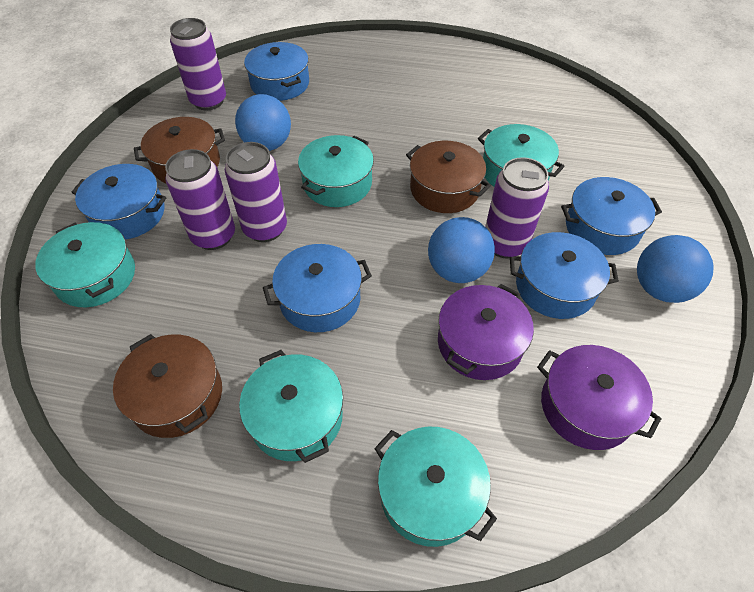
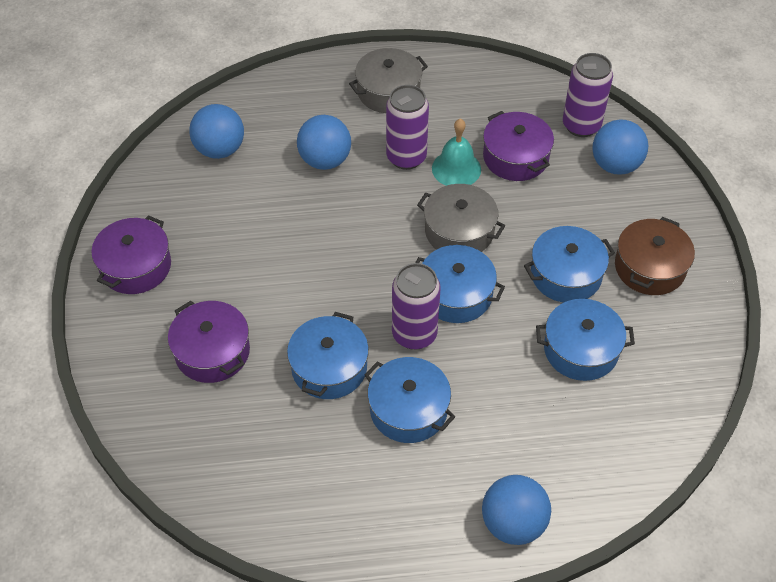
blue ball: [235,94,291,151] [428,217,495,283] [637,235,714,303] = 3 -> [189,104,244,159] [297,115,351,170] [482,475,551,545] [592,119,648,175] = 4
brown pot: [113,334,222,438] [134,117,225,183] [406,141,491,213] = 3 -> [615,217,695,295] = 1
grey pot: none = 0 -> [349,48,428,113] [417,184,505,252] = 2
purple can: [165,149,235,250] [170,18,226,110] [225,142,287,242] [485,157,549,259] = 4 -> [386,85,429,170] [392,263,441,350] [563,53,613,137] = 3
purple pot: [438,284,534,380] [537,345,661,450] = 2 -> [92,215,171,294] [168,301,250,383] [483,111,554,181] = 3
turquoise bell: none = 0 -> [432,119,481,186] = 1
turquoise pot: [35,222,135,307] [239,350,343,463] [298,135,374,207] [374,427,497,547] [478,124,565,187] = 5 -> none = 0

